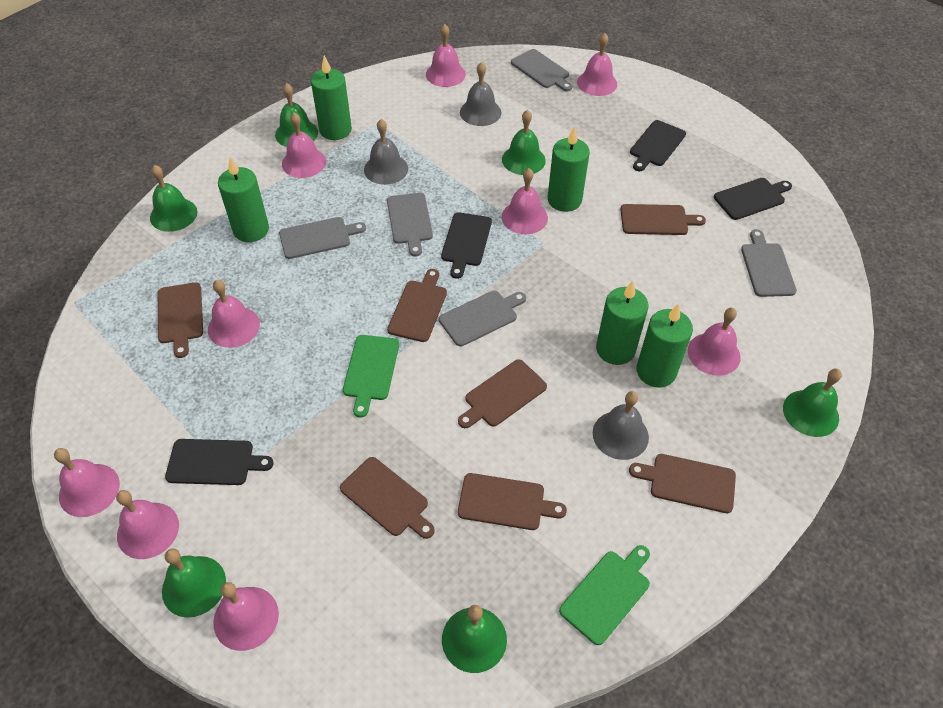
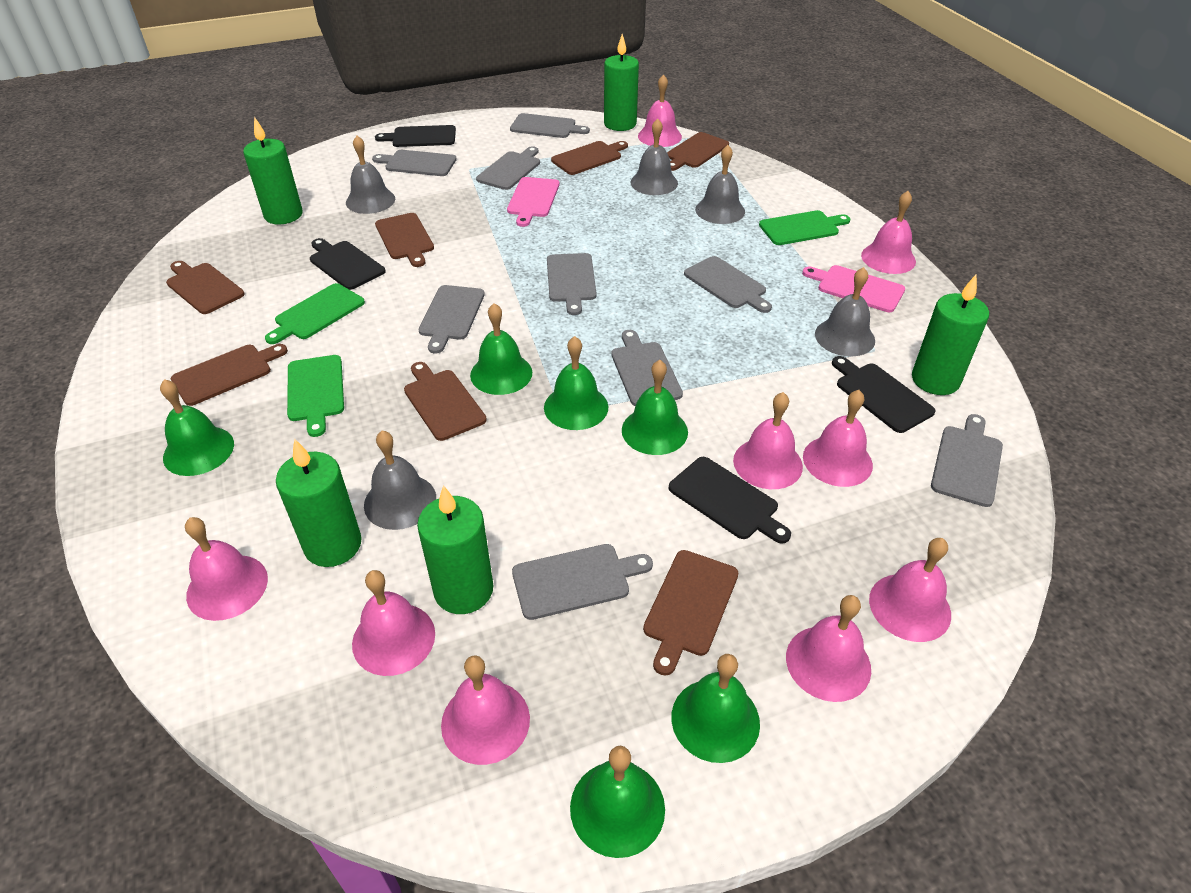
green cutting board: [343,335,399,417] [559,545,650,645] = 2 -> [265,283,365,344] [287,355,344,437] [759,210,850,245] = 3
grey bell: [364,119,408,185] [460,62,501,126] [593,391,649,460] = 3 -> [346,136,395,214] [364,430,436,530] [630,118,678,195] [695,145,745,224] [815,267,875,356] = 5
grey cutting board: [279,217,366,259] [387,193,433,256] [439,291,526,346] [511,49,572,91] [741,229,797,297] = 5 -> [372,150,457,176] [419,285,485,353] [476,146,540,190] [510,113,590,138] [512,544,653,620] [547,253,597,315] [611,330,683,406] [684,256,772,313] [931,414,1003,507] = 9
pink cutting board: none = 0 -> [507,177,560,227] [802,265,905,312] = 2

